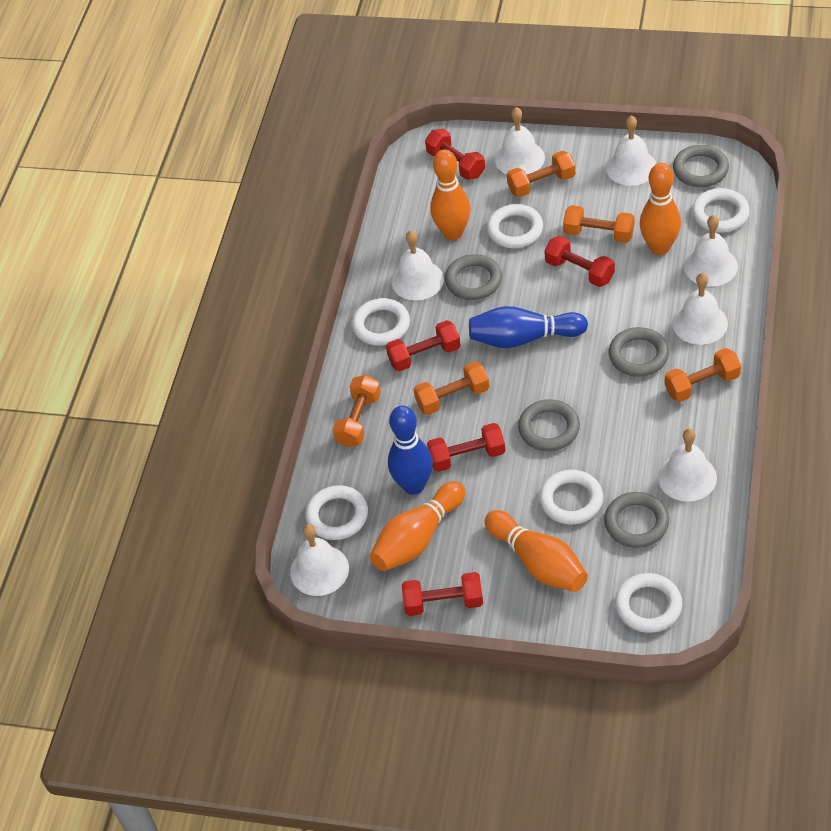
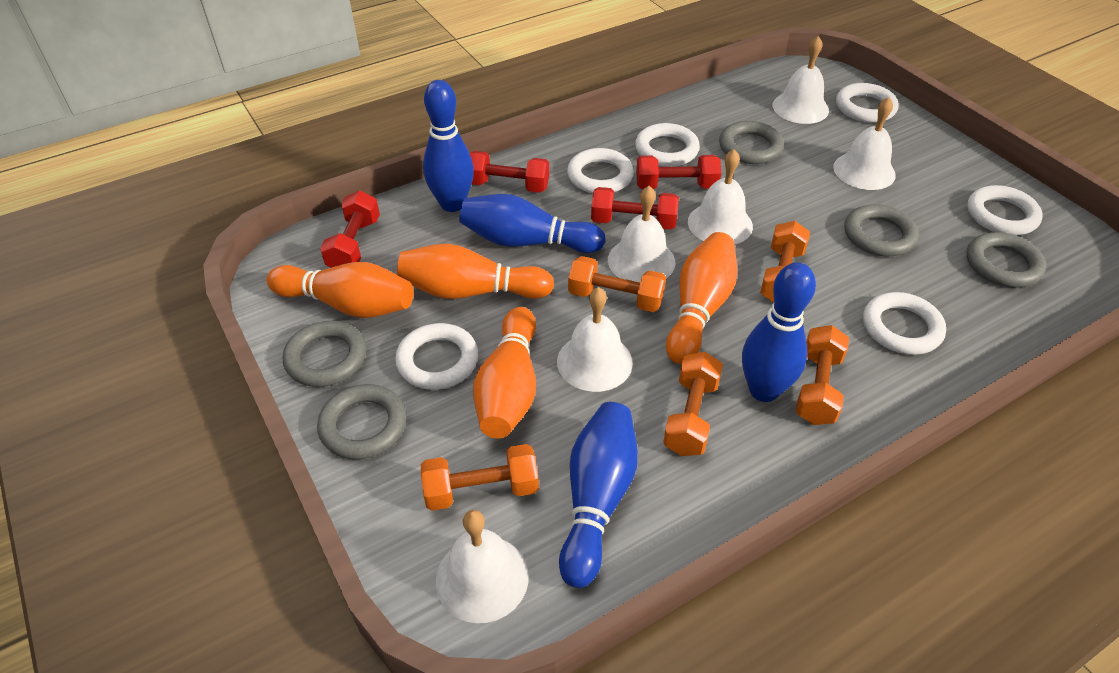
blue bowling pin: [388,406,433,495] [469,306,588,348] = 2 -> [423,80,474,212] [459,194,606,253] [559,402,638,588] [742,262,816,402] = 4
red dumbbell: [386,320,461,372] [402,572,483,616] [425,129,485,180] [427,423,505,472] [544,236,615,287] = 5 -> [320,191,380,268] [470,151,549,193] [591,187,679,230] [636,155,721,189] = 4
white bell: [290,524,349,596] [392,230,444,301] [495,107,545,175] [606,115,656,186] [658,429,717,502] [672,273,728,345] [684,215,738,287] = 7 -> [436,510,529,623] [557,287,633,392] [608,186,676,282] [688,149,753,245] [773,36,829,124] [833,97,896,190] = 6

